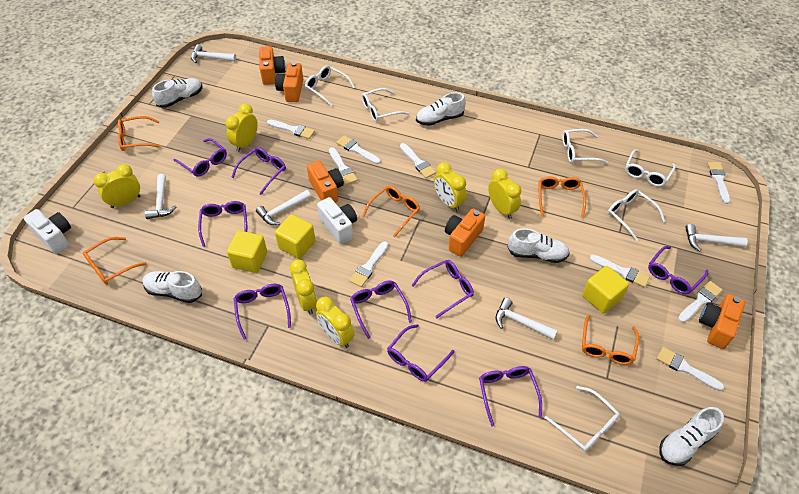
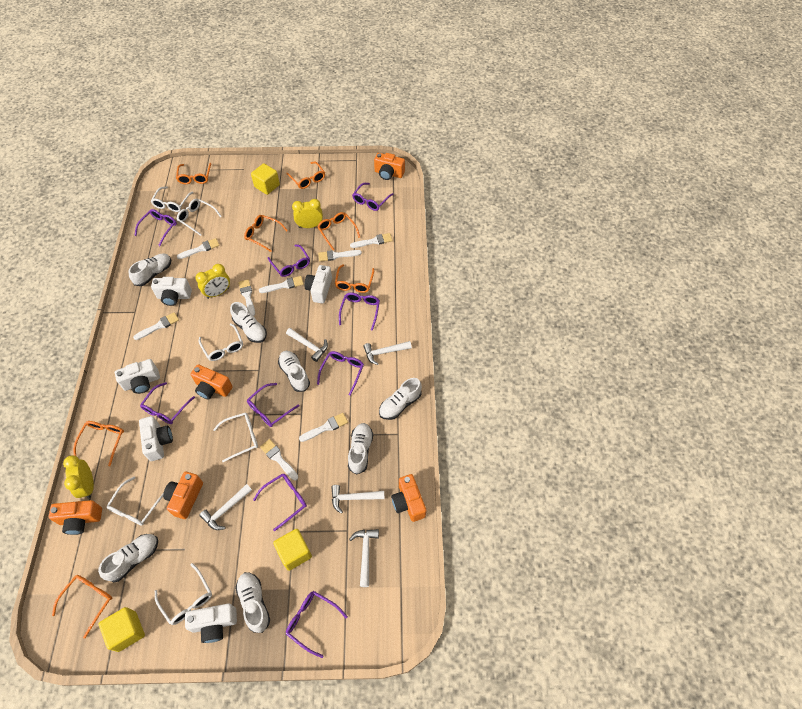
orange glasses: [83,237,146,285] [118,116,161,151] [362,186,420,238] [538,176,586,218] [582,314,639,365] = 5 -> [52,575,112,638] [73,421,124,466] [176,163,212,184] [244,215,288,252] [286,161,325,189] [317,212,360,250] [335,264,374,293] = 7
white brush: [267,120,315,139] [329,147,358,185] [336,135,380,164] [349,241,388,287] [400,143,436,178] [590,255,650,288] [656,347,724,391] [678,281,722,323] [707,162,730,204] = 9 -> [133,312,179,340] [177,238,220,259] [238,279,255,316] [259,276,304,293] [260,439,298,480] [299,413,348,442] [318,250,362,261] [350,233,393,248] = 8
white camera: [24,209,71,254] [317,197,357,245] = 2 -> [115,359,160,394] [139,416,173,461] [151,277,192,306] [185,603,237,643] [304,265,332,304] = 5
white shoe: [142,271,202,303] [152,78,203,108] [416,92,466,126] [507,228,570,263] [659,407,724,466] = 5 -> [98,534,158,582] [128,254,171,286] [230,302,267,343] [235,572,270,633] [278,351,310,392] [348,423,373,475] [379,378,422,420] = 7
yellow clock: [93,164,141,208] [225,103,258,152] [290,259,317,315] [316,297,355,348] [434,162,467,211] [488,168,521,219] = 6 -> [63,455,94,499] [196,264,230,299] [292,199,323,228] = 3

